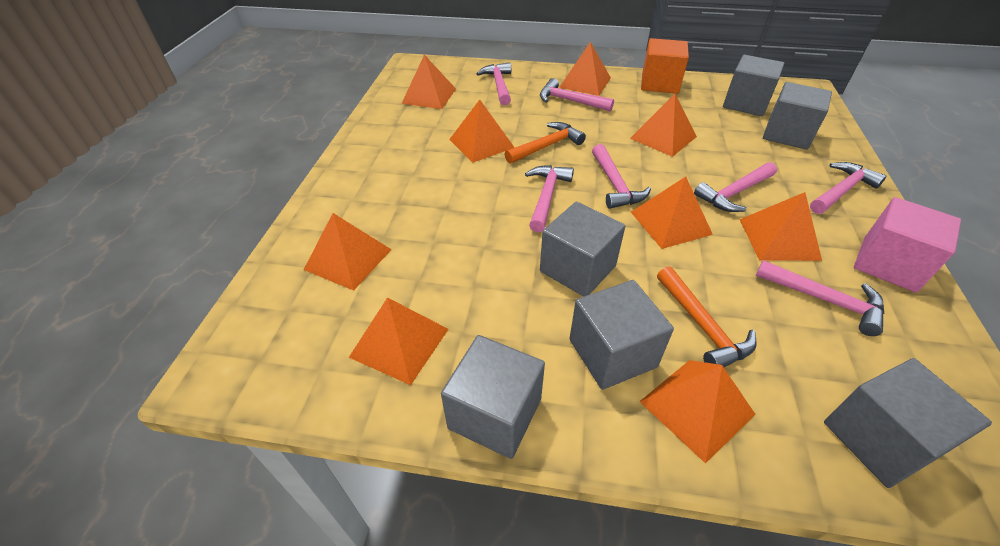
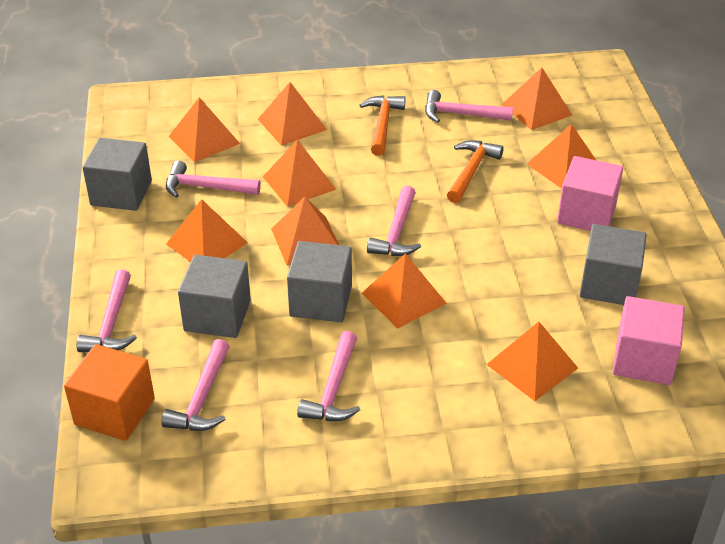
grey cube: [441,335,545,459] [540,202,625,297] [569,280,674,390] [723,55,784,116] [763,82,832,150] [824,358,992,488] = 6 -> [82,138,152,211] [178,255,251,338] [287,241,352,322] [580,224,647,305] = 4
pink cube: [854,197,961,293] = 1 -> [557,156,623,231] [613,296,685,385] = 2
pink hammer: [476,62,511,105] [525,165,574,232] [540,78,614,112] [592,144,651,209] [694,162,777,212] [756,260,884,336] [810,162,886,214] = 7 -> [76,269,137,352] [161,339,230,431] [166,160,261,198] [297,331,360,421] [367,186,421,256] [425,90,513,123] = 6

